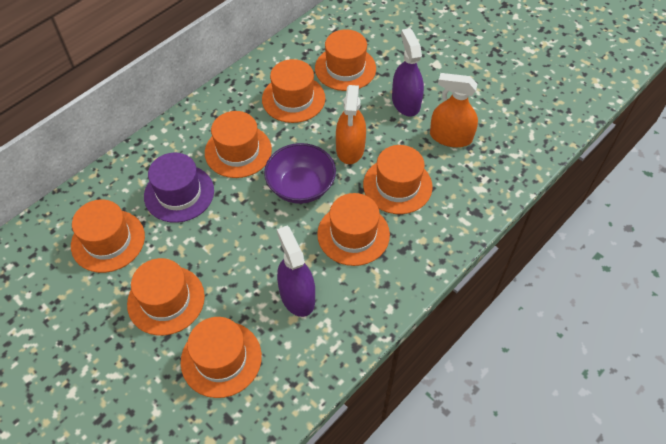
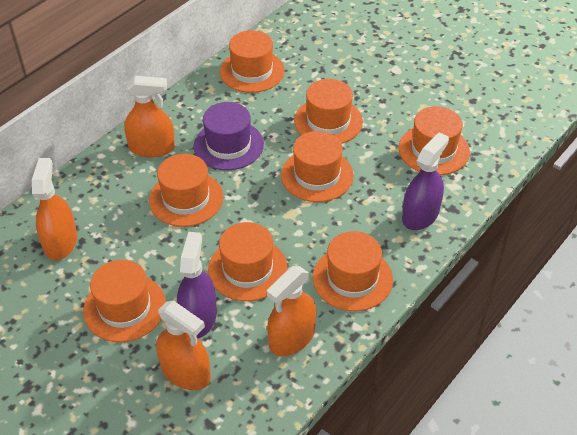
orange spray bottle: [336,85,366,164] [430,73,478,147] = 2 -> [32,158,77,260] [124,76,175,157] [156,301,211,390] [267,266,316,356] = 4
purple bowl: [264,143,336,204] = 1 -> none = 0

